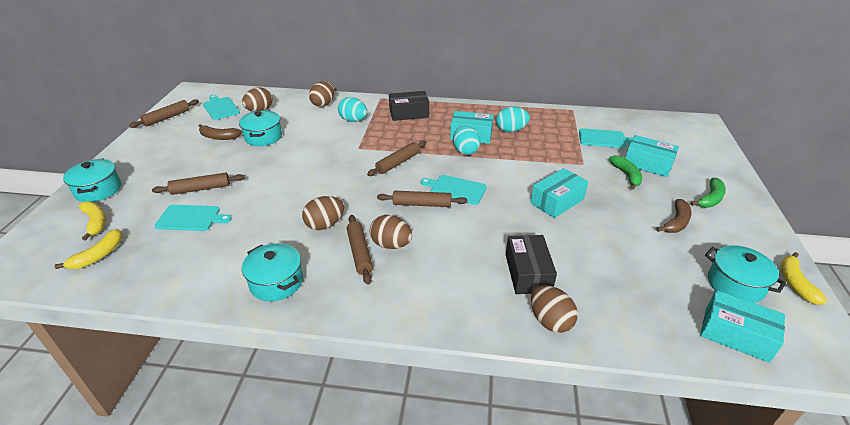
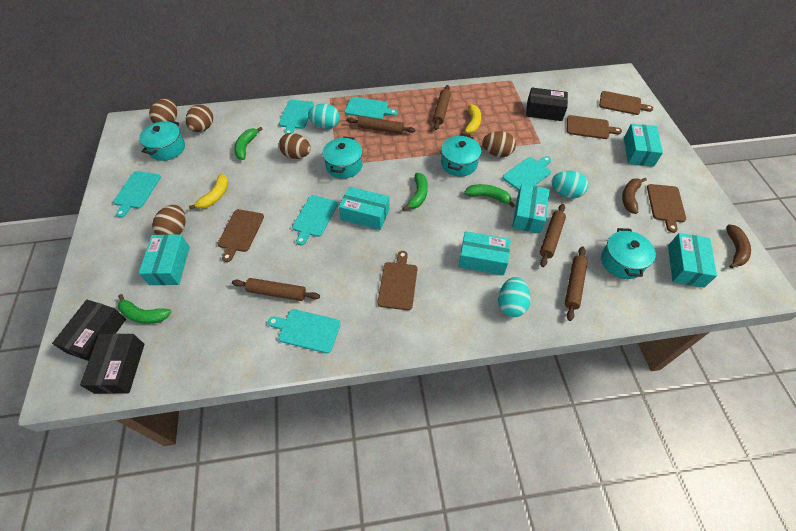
black box: [389,91,429,121] [506,235,557,294] = 2 -> [52,300,126,361] [80,334,145,394] [526,87,568,121] = 3
brown cutting board: none = 0 -> [217,209,264,262] [377,251,417,310] [567,115,622,139] [599,91,653,115] [647,184,686,233] = 5
green banana: [609,155,642,190] [691,178,726,208] = 2 -> [118,294,171,324] [234,127,263,160] [403,173,428,211] [464,184,515,208] = 4
turquoise box: [450,111,494,144] [530,168,588,218] [625,135,679,177] [700,290,785,363] = 4 -> [139,234,190,285] [339,187,390,230] [458,231,511,275] [512,184,550,234] [624,124,663,167] [668,233,717,288] = 6
turquoise cutting board: [155,205,232,231] [203,95,240,120] [420,175,487,205] [579,128,633,148] = 4 -> [113,171,161,218] [268,309,341,353] [279,100,314,134] [292,195,338,245] [345,97,397,119] [503,156,551,191] = 6
yellow banana: [55,229,122,269] [79,201,106,241] [781,252,827,305] = 3 -> [189,174,228,209] [461,104,481,135] = 2

